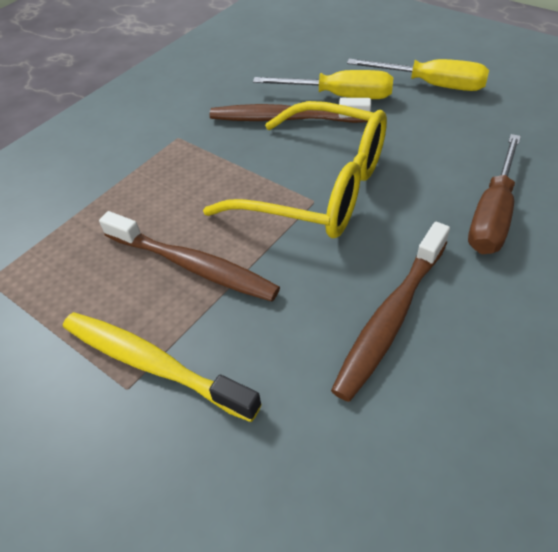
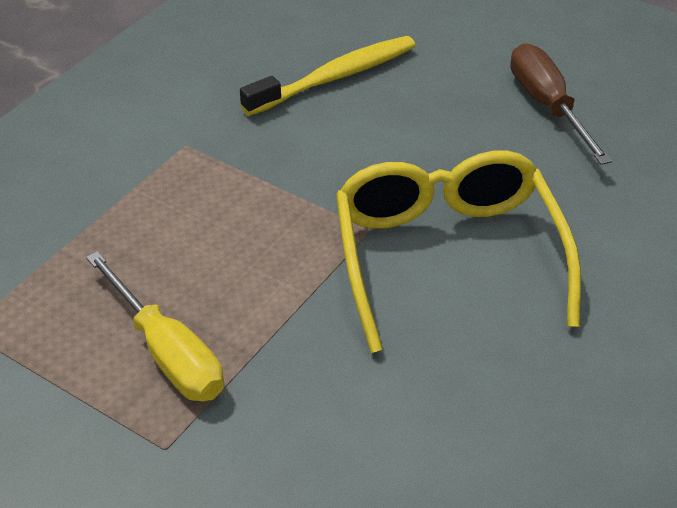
brown toothbrush: [99,211,280,302] [210,98,371,123] [331,222,450,402] = 3 -> none = 0
yellow screwdriver: [253,70,393,99] [347,59,489,91] = 2 -> [86,251,224,401] = 1

